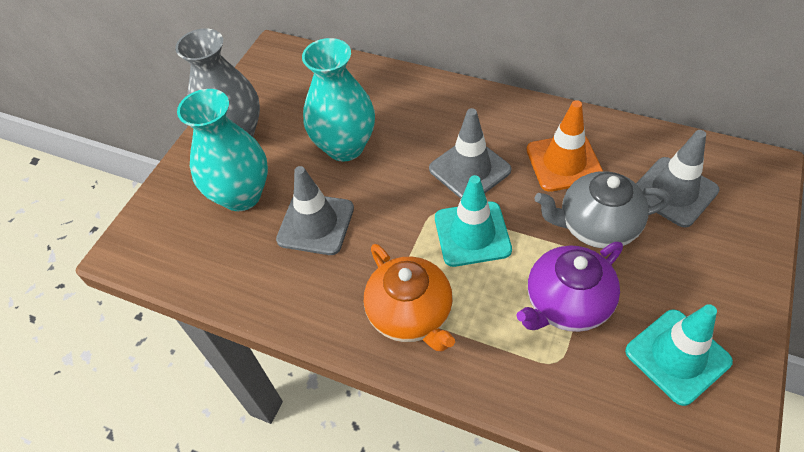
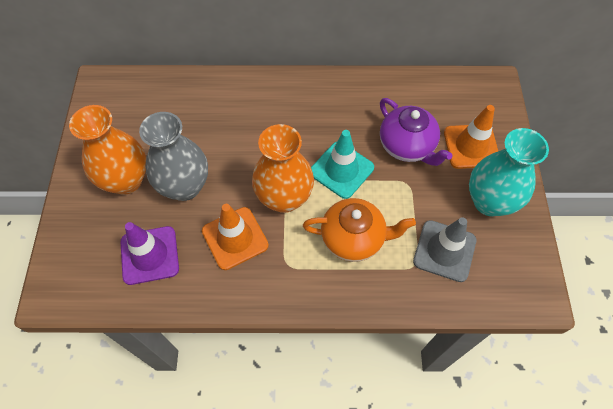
grey teapot: [534,171,671,249] = 1 -> none = 0
grey traffic cone: [276,166,354,255] [429,108,511,199] [636,130,719,228] = 3 -> [413,217,476,282] = 1
orange traffic cone: [526,100,603,192] = 1 -> [202,204,269,270] [444,105,498,169] = 2
orange vase: none = 0 -> [69,105,146,195] [252,124,314,213] = 2
purple traffic cone: none = 0 -> [121,222,179,285] = 1
turquoise traffic cone: [435,175,512,267] [625,304,733,406] = 2 -> [311,130,374,199] = 1
turquoise vase: [177,89,268,211] [302,38,375,162] = 2 -> [469,128,549,216] = 1

